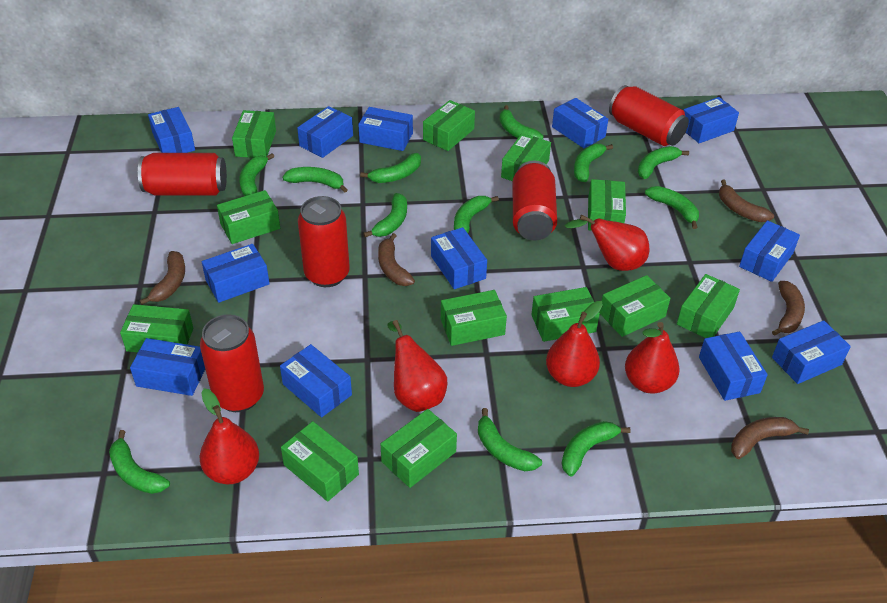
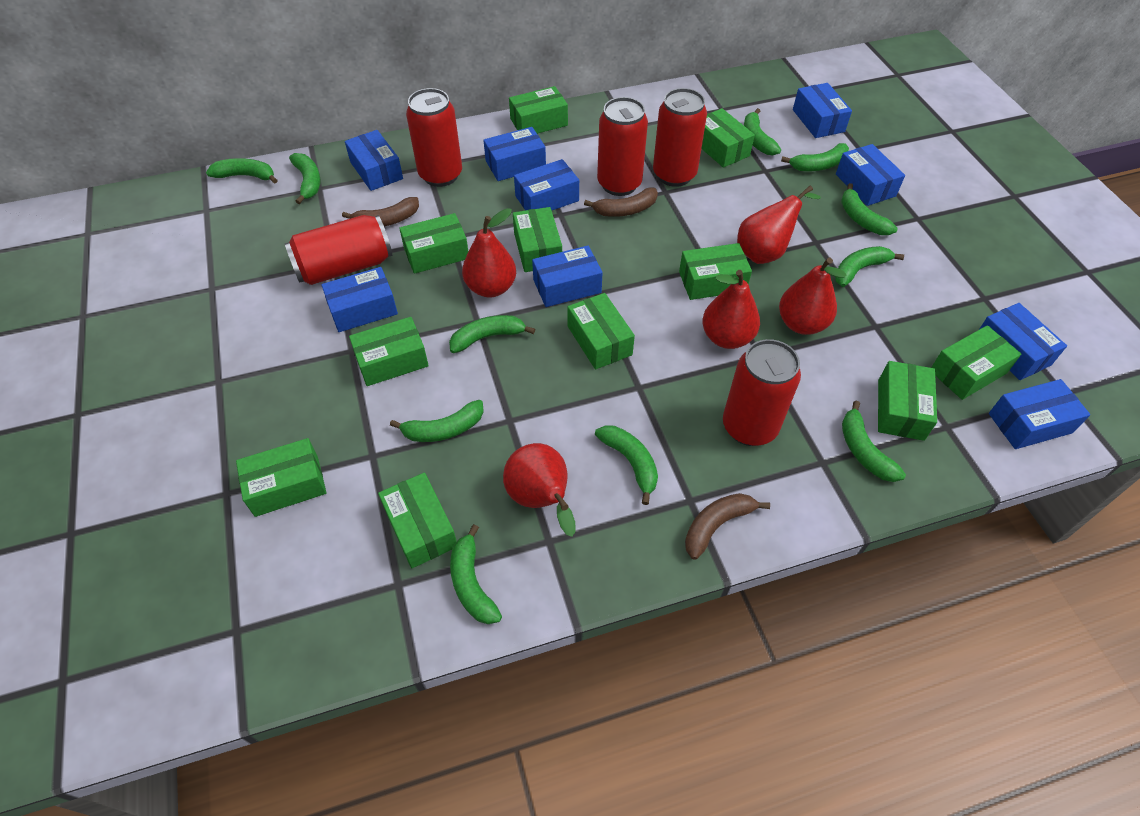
blue box: [130,338,205,396] [148,107,195,153] [202,244,270,303] [280,344,352,417] [297,106,353,158] [358,107,413,151] [431,227,487,289] [552,98,608,148] [684,97,739,143] [699,332,768,401] [739,220,800,282] [772,320,851,384] = 12 -> [321,267,398,332] [345,130,403,191] [483,127,546,181] [514,159,579,210] [532,246,603,307] [793,83,852,138] [836,144,905,206] [980,303,1067,380] [989,379,1090,449] = 9
brown banana: [139,251,185,305] [378,233,415,286] [719,180,774,222] [731,417,809,459] [772,281,805,336] = 5 -> [342,197,419,226] [584,188,658,217] [685,493,770,560] = 3
green banana: [109,430,170,494] [239,153,275,196] [282,167,347,193] [360,153,421,183] [363,193,407,237] [454,196,499,233] [478,408,542,471] [499,105,543,139] [561,421,631,477] [574,144,613,182] [638,146,689,179] [645,186,699,229] = 12 -> [206,158,278,184] [289,153,320,204] [390,400,484,442] [449,315,535,353] [450,524,502,624] [595,426,658,505] [744,108,781,155] [781,143,849,171] [835,246,904,287] [841,183,898,235] [842,401,906,482] = 11
green box: [120,304,193,353] [217,190,280,244] [232,110,276,158] [281,421,359,502] [381,409,457,488] [423,100,475,151] [441,290,507,346] [501,133,551,181] [531,287,600,342] [588,179,626,231] [599,275,670,337] [677,274,740,338] = 12 -> [236,438,327,517] [349,317,429,386] [378,473,457,568] [399,213,468,274] [509,86,568,134] [513,207,562,272] [567,293,635,369] [679,243,752,300] [702,108,755,168] [878,361,937,441] [931,325,1021,400] = 11

